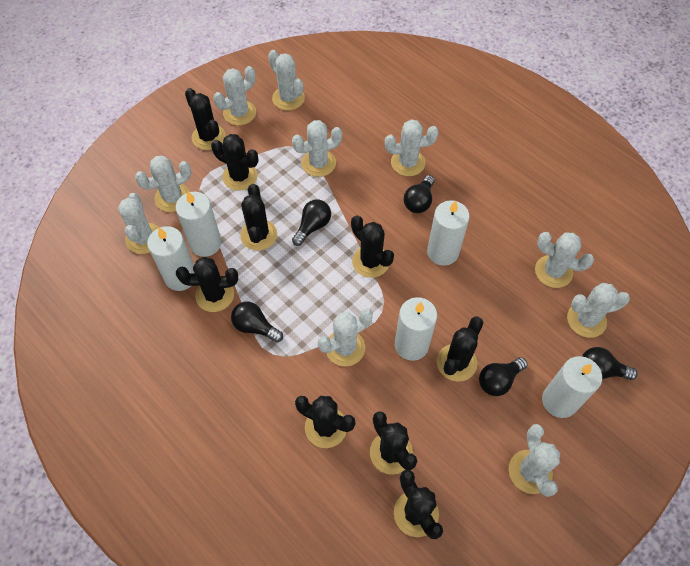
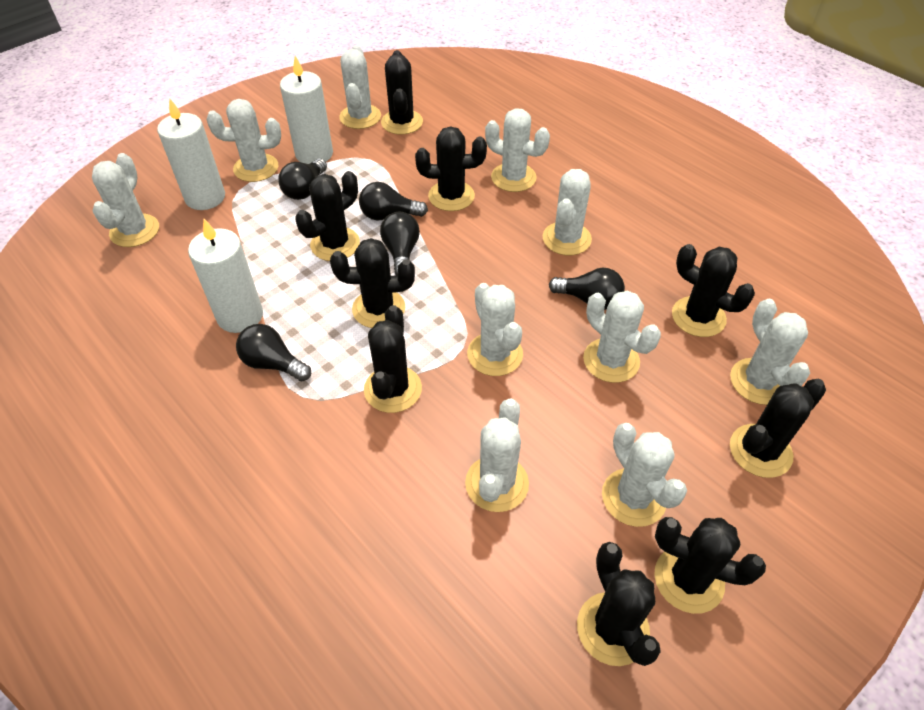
white candle: [147,226,194,291] [176,191,221,257] [395,297,437,361] [427,200,470,265] [542,356,602,418] = 5 -> [157,98,225,210] [188,219,263,333] [280,56,333,164] = 3

